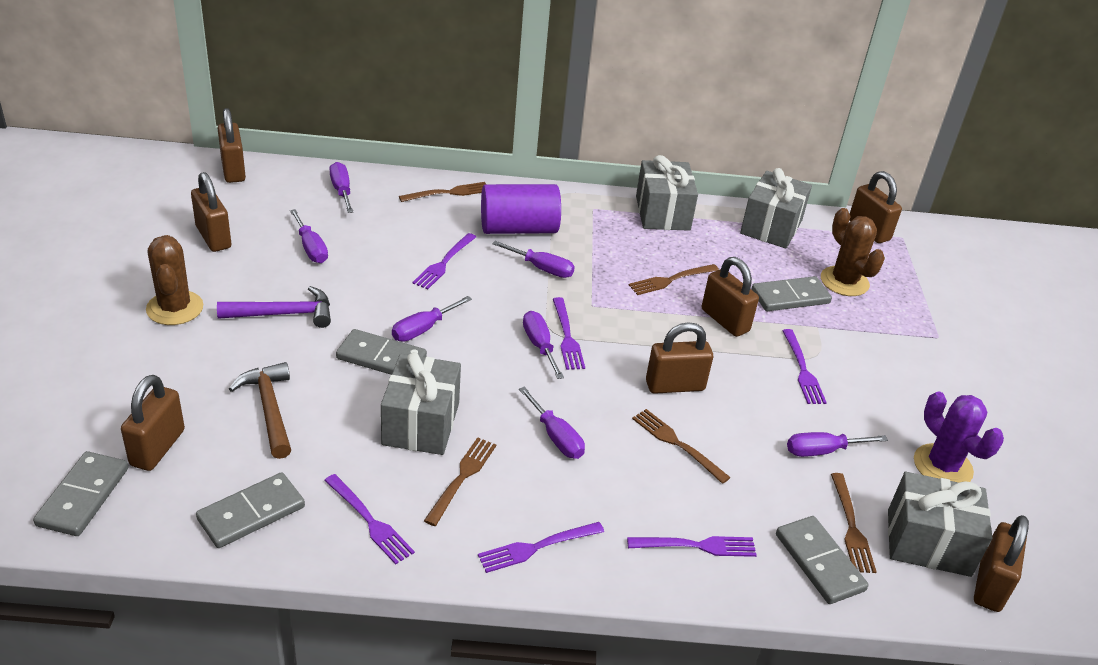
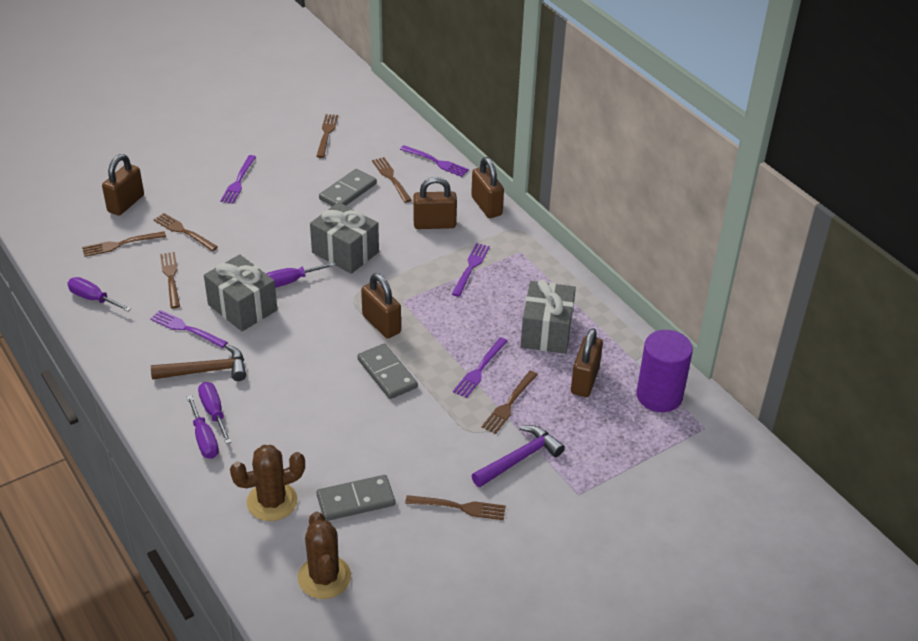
brown fork: [399,182,486,202] [424,437,496,526] [629,264,719,295] [632,409,731,484] [831,473,877,573] = 5 -> [82,231,166,257] [154,213,218,251] [160,252,180,308] [316,114,338,158] [372,157,412,203] [405,495,506,520] [481,371,538,434] = 7
brown padlock: [121,375,185,471] [191,172,231,252] [217,108,246,183] [646,322,713,394] [702,257,759,337] [849,171,902,243] [974,515,1029,612] = 7 -> [102,154,144,216] [361,273,401,339] [413,177,457,229] [471,157,504,218] [571,328,603,397] = 5
grey domino: [33,451,128,536] [196,472,305,548] [336,329,427,375] [751,276,832,311] [776,516,869,604] = 5 -> [316,475,395,521] [319,169,377,206] [357,343,418,399] = 3
grey gift: [381,352,461,455] [636,155,698,231] [740,168,812,249] [888,472,992,577] = 4 -> [204,255,277,331] [310,202,379,274] [521,280,576,354] = 3
purple cactus: [914,392,1004,483] = 1 -> none = 0
purple fork: [324,474,415,565] [412,233,476,289] [478,522,604,573] [553,297,585,370] [627,536,757,557] [782,329,827,404] = 6 -> [150,310,228,348] [220,155,256,204] [400,145,469,177] [452,243,490,297] [453,337,508,398] = 5
purple screwdriver: [290,209,328,263] [329,162,353,213] [392,296,472,342] [492,241,575,278] [519,387,585,459] [523,311,564,379] [787,432,888,457] = 7 -> [67,277,131,312] [187,395,219,459] [198,382,231,444] [266,262,336,288] = 4

